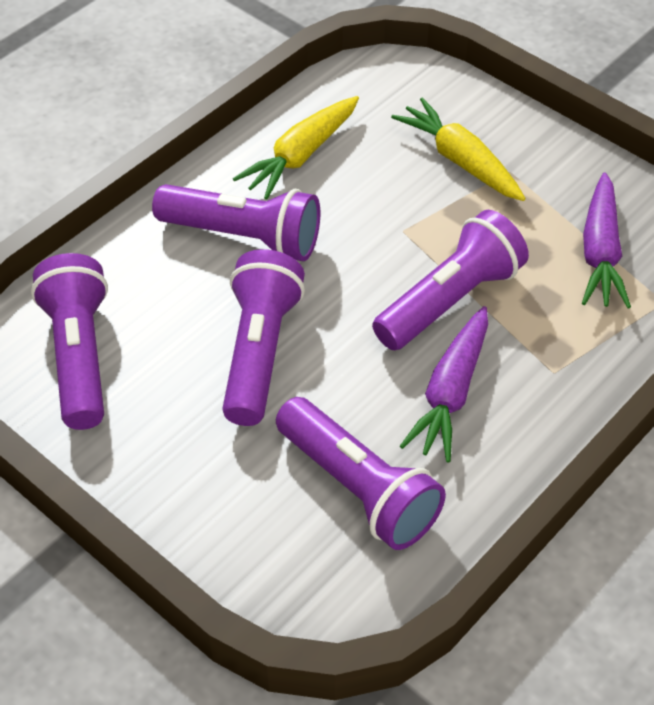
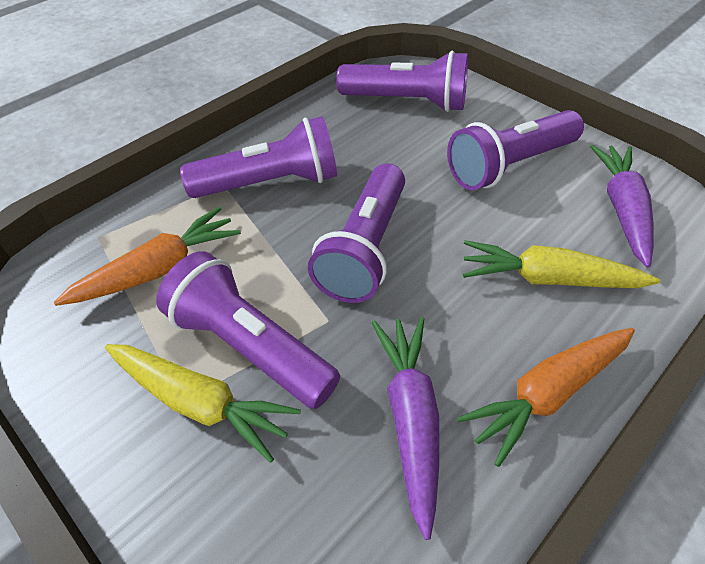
orange carrot: none = 0 -> [54,207,241,306] [457,328,635,467] = 2

